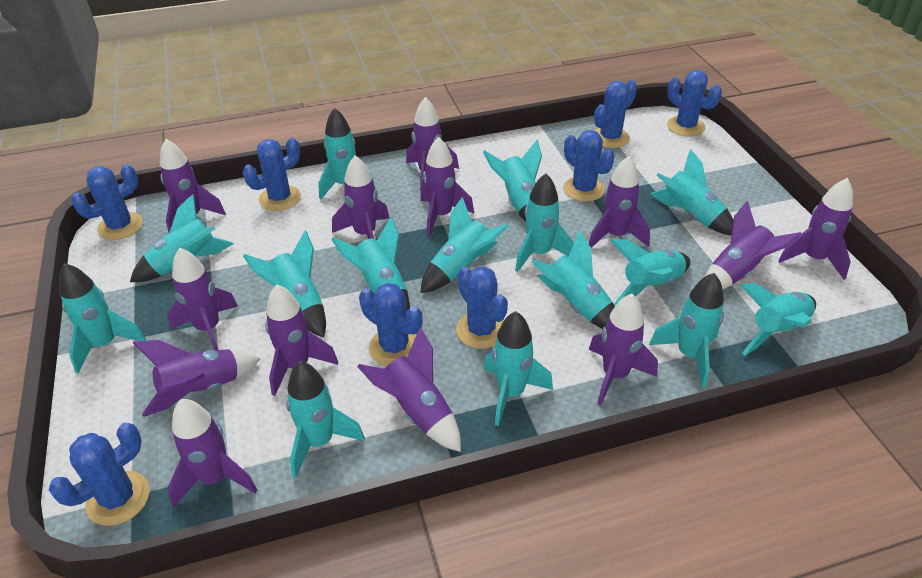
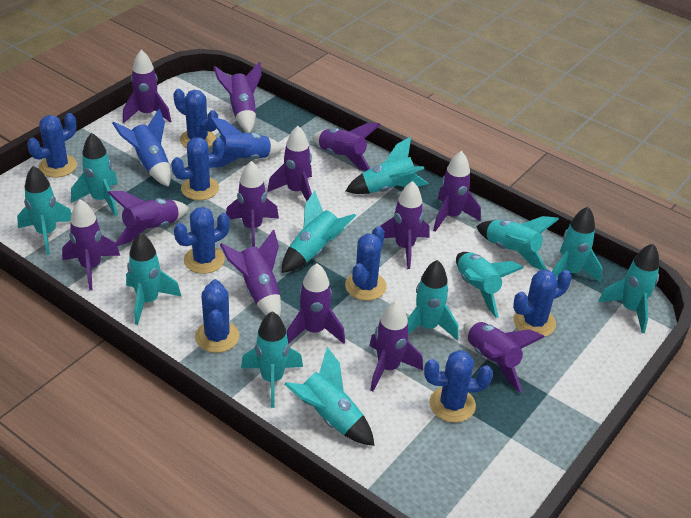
blue rocket: none = 0 -> [112,109,171,187] [209,117,284,168] = 2
turquoise rocket: [59,263,146,373] [130,194,233,282] [243,230,326,337] [286,361,365,478] [318,108,376,199] [331,217,410,311] [420,197,509,293] [483,140,542,222] [483,311,553,426] [515,173,574,272] [531,231,615,329] [611,239,691,306] [649,273,724,387] [651,149,734,235] [740,283,816,355] = 15 -> [17,166,72,255] [71,133,118,216] [126,233,182,325] [241,311,303,408] [281,191,356,273] [284,347,375,446] [346,137,428,194] [408,260,459,340] [456,252,523,318] [476,216,559,270] [552,207,602,282] [598,244,659,333] = 12

